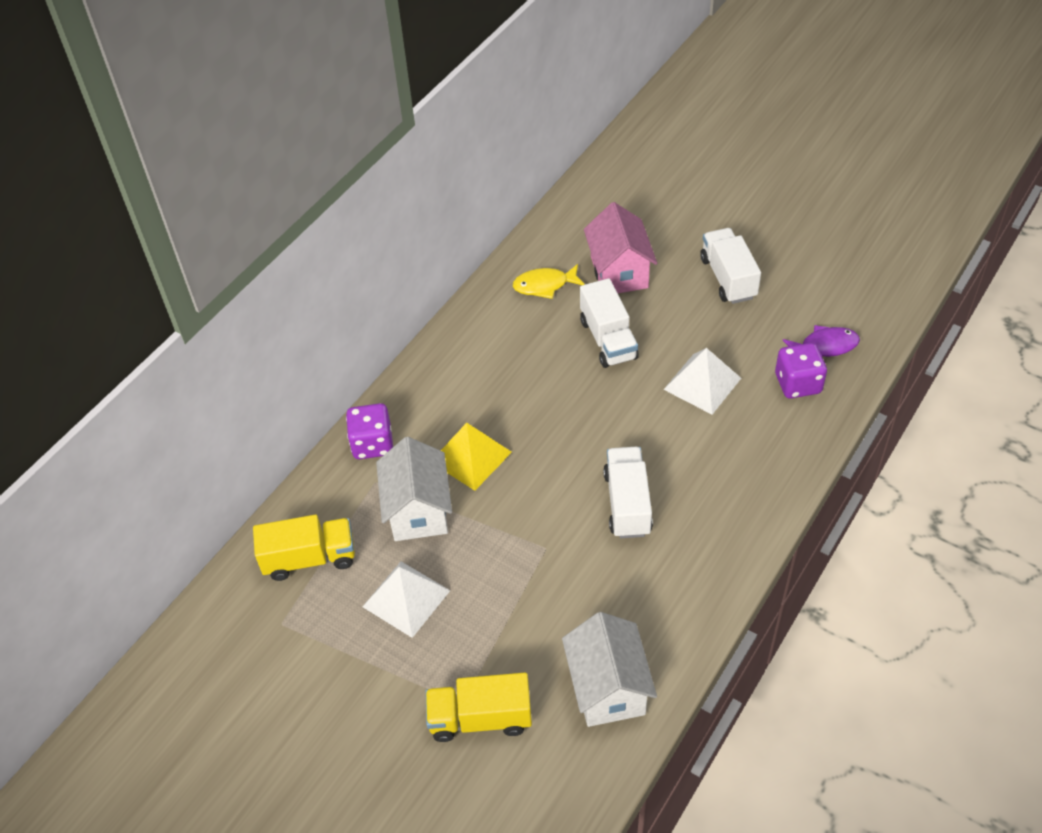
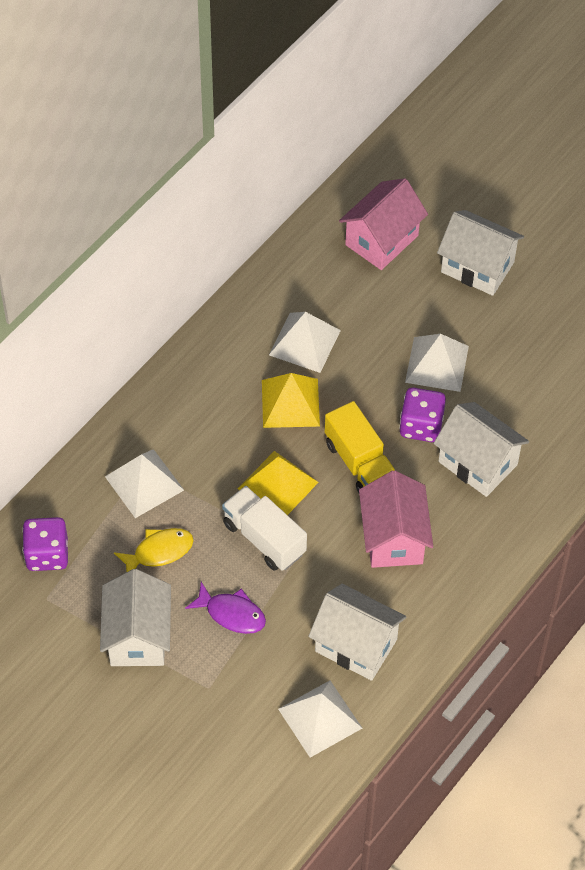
pink house: [584,202,657,293] = 1 -> [339,178,428,270] [359,470,433,568] = 2
white house: [376,437,452,541] [562,612,657,727] = 2 -> [100,569,171,666] [308,584,406,681] [433,402,529,497] [437,210,524,296] = 4
white pyramid: [362,561,450,638] [664,348,741,415] = 2 -> [105,449,184,518] [269,312,341,373] [278,681,362,758] [405,334,469,392] = 4
white truck: [580,278,639,368] [603,447,653,538] [700,228,761,304] = 3 -> [222,486,307,571] = 1
yellow pyramid: [441,423,512,491] = 1 -> [238,451,319,515] [262,373,320,428] = 2
yellow truck: [253,515,355,581] [425,673,532,742] = 2 -> [325,401,396,493] = 1

